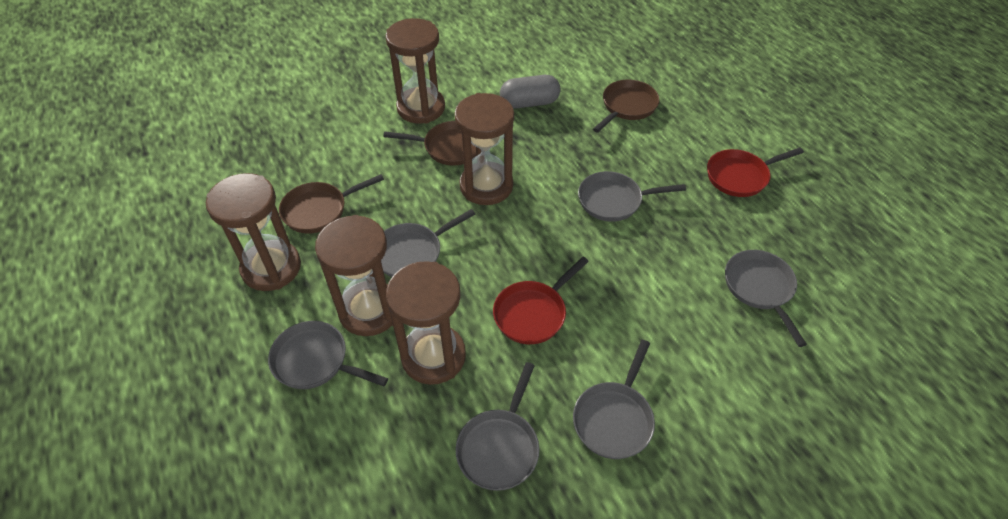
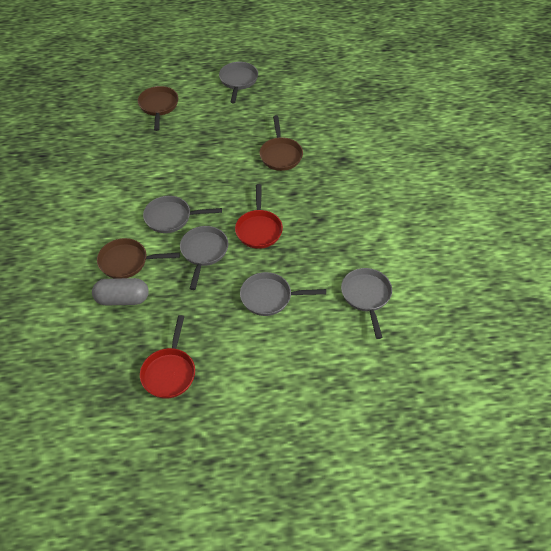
brown hourglass: [206,173,301,291] [315,215,393,336] [385,18,445,124] [386,261,466,385] [455,93,514,205] = 5 -> none = 0
grey pan: [268,321,388,389] [381,209,475,277] [456,362,539,491] [573,340,655,459] [578,171,686,222] [725,250,807,347] = 6 -> [143,196,222,233] [180,226,229,290] [219,62,258,103] [240,272,326,316] [341,268,392,339] = 5

